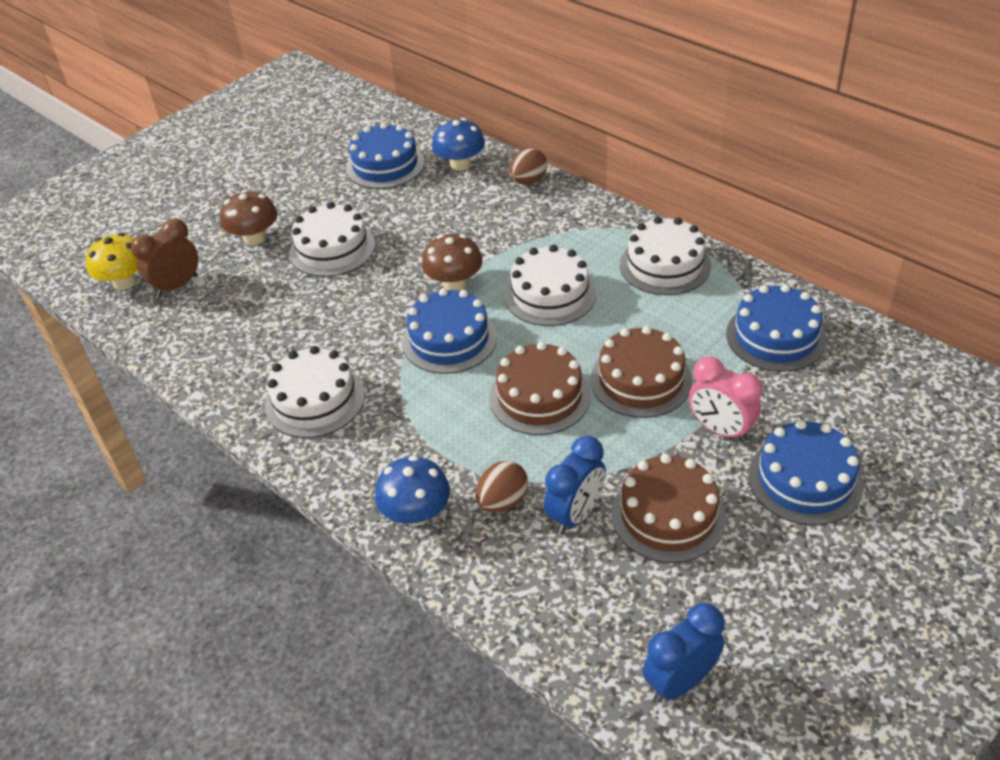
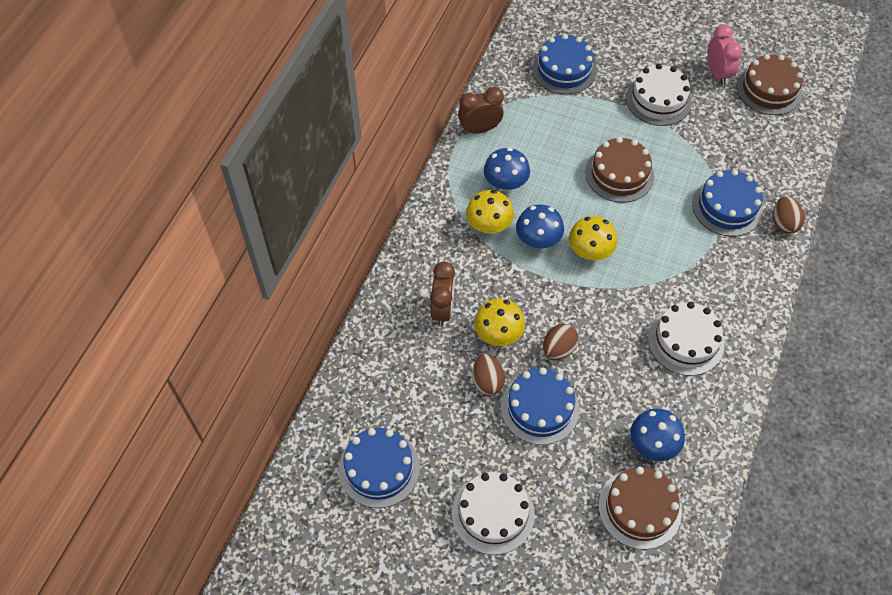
blue clock: [544,436,606,534] [643,603,725,702] = 2 -> none = 0
blue mushroom: [375,455,450,526] [432,118,485,171] = 2 -> [484,148,530,191] [516,204,564,248] [630,409,685,461] = 3
brown clock: [131,218,198,297] = 1 -> [430,261,455,327] [458,87,504,134] = 2
brown egg: [475,461,528,513] [509,148,548,185] = 2 -> [472,354,505,396] [543,324,579,360] [773,196,805,234] = 3
brown mushroom: [220,190,277,245] [422,234,483,291] = 2 -> none = 0
white cake: [265,346,365,438] [289,202,375,277] [504,245,597,326] [620,217,711,295] = 4 -> [452,472,535,555] [626,64,692,126] [648,302,724,376] = 3
yellow mushroom: [86,233,138,290] = 1 -> [466,190,514,234] [474,298,525,346] [569,216,617,260] = 3

